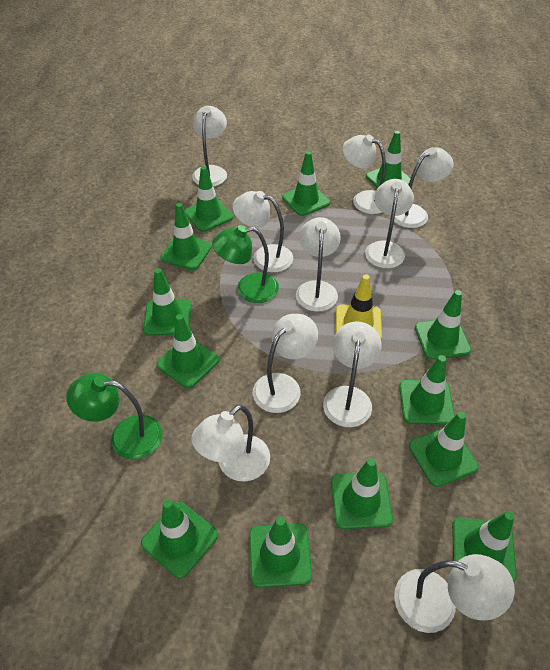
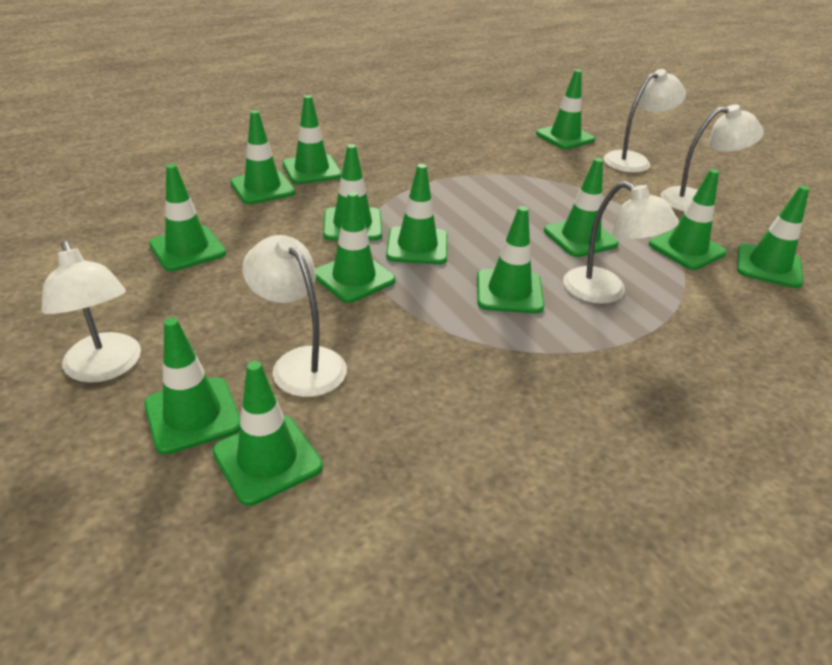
green lamp: [66,373,162,460] [212,225,279,303] = 2 -> none = 0
white lamp: [191,405,270,482] [192,106,227,187] [233,191,293,272] [253,314,318,413] [296,217,341,312] [323,322,381,427] [343,134,386,214] [365,179,414,268] [394,147,454,228] [394,554,515,633] = 10 -> [41,241,141,383] [242,235,347,397] [563,181,679,304] [604,69,686,173] [661,104,764,212] = 5
yellow traffic cone: [336,274,382,339] = 1 -> none = 0

